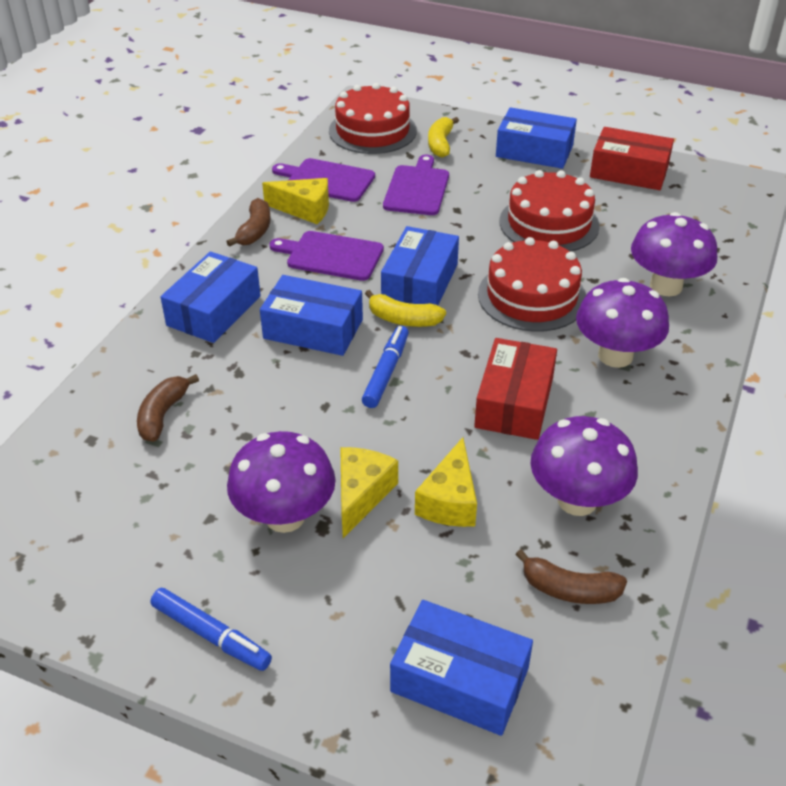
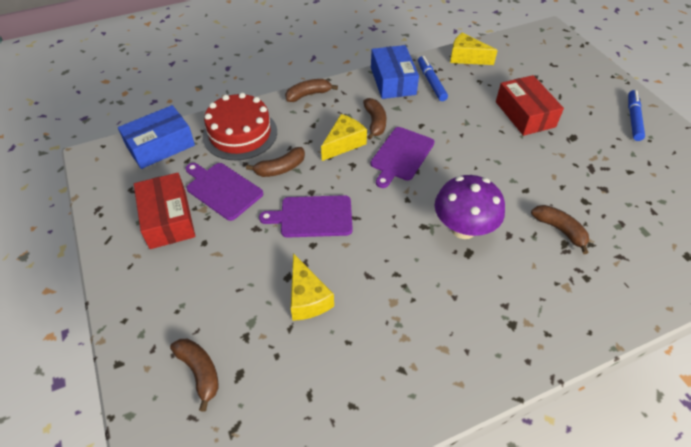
blue box: [161,252,261,343] [260,275,363,356] [381,226,459,305] [390,600,533,736] [496,107,577,169] = 5 -> [118,105,195,169] [371,45,419,99] = 2
brown banana: [137,374,199,442] [226,198,271,247] [515,549,627,604] = 3 -> [170,339,219,412] [246,147,305,177] [285,79,338,102] [363,98,386,139] [531,205,589,254] = 5
purple mushroom: [227,431,336,533] [530,416,638,516] [576,278,669,368] [631,212,717,296] = 4 -> [435,175,505,239] = 1
red cake: [329,83,417,154] [478,237,586,332] [499,170,600,252] = 3 -> [203,92,277,160] = 1
yellow banana: [365,290,446,327] [428,117,459,158] = 2 -> none = 0

